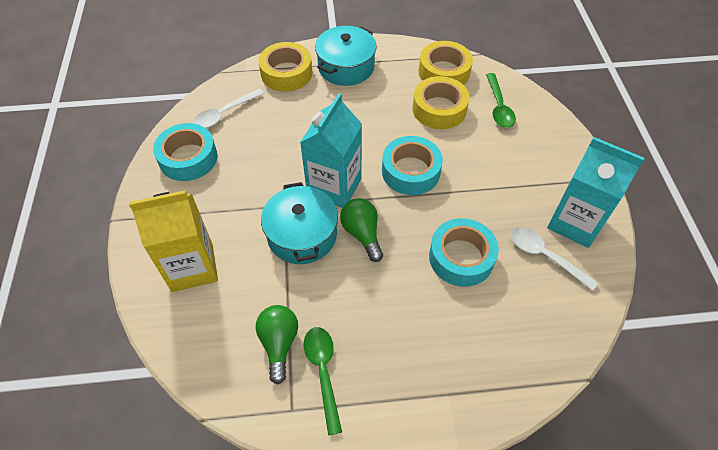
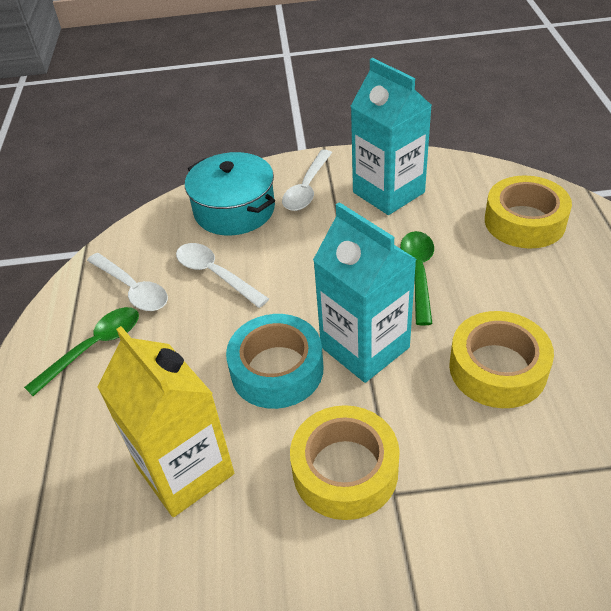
green light bulb: [256,305,298,384] [340,198,383,262] = 2 -> none = 0
turquoise pot: [261,182,338,264] [315,26,377,86] = 2 -> [185,152,275,235] = 1
turquoise tape: [153,123,217,181] [382,136,443,195] [429,218,499,287] = 3 -> [226,314,324,409] = 1
white spoon: [193,89,264,128] [511,227,598,291] = 2 -> [87,253,168,311] [176,243,269,308] [282,150,332,211] = 3

